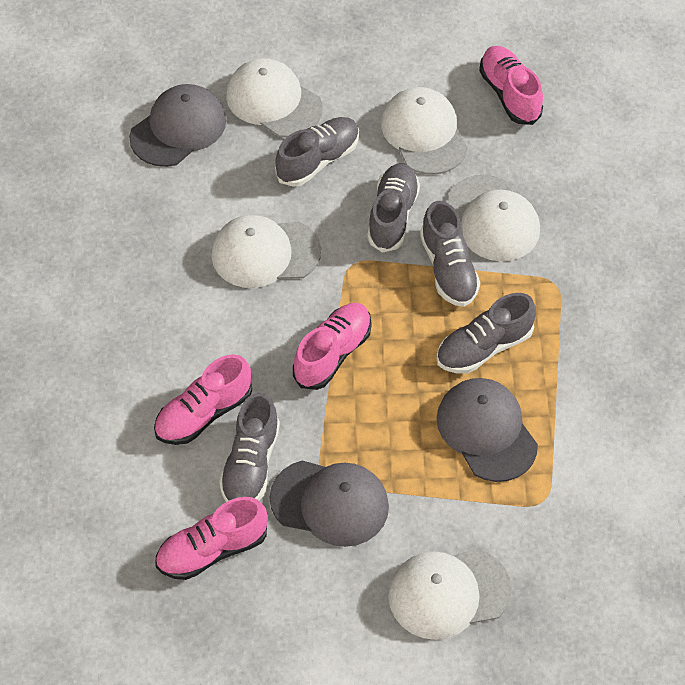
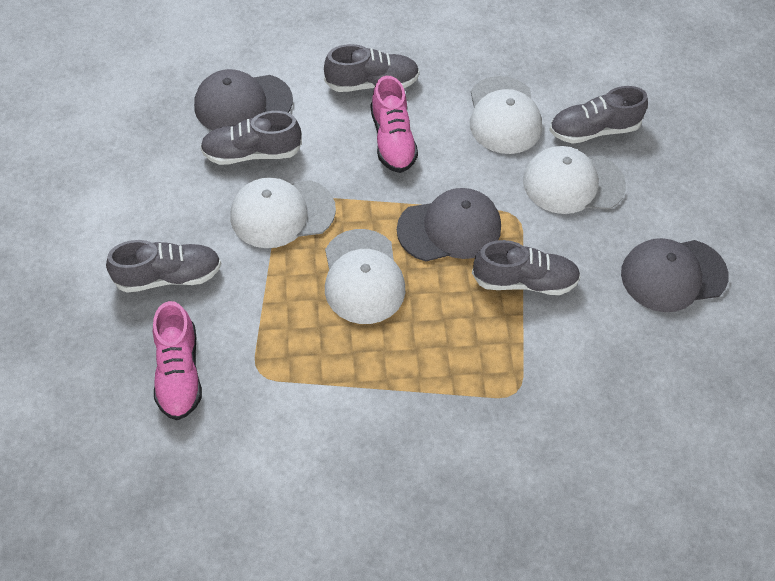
pink shoe: [154,354,252,445] [155,497,268,580] [293,303,372,390] [479,46,543,125] = 4 -> [153,301,202,420] [371,76,418,173] = 2
white cap: [211,215,321,288] [226,58,322,137] [381,87,468,175] [388,549,512,640] [447,175,540,261] = 5 -> [231,177,336,248] [325,229,405,324] [470,76,542,154] [523,146,626,214] = 4

